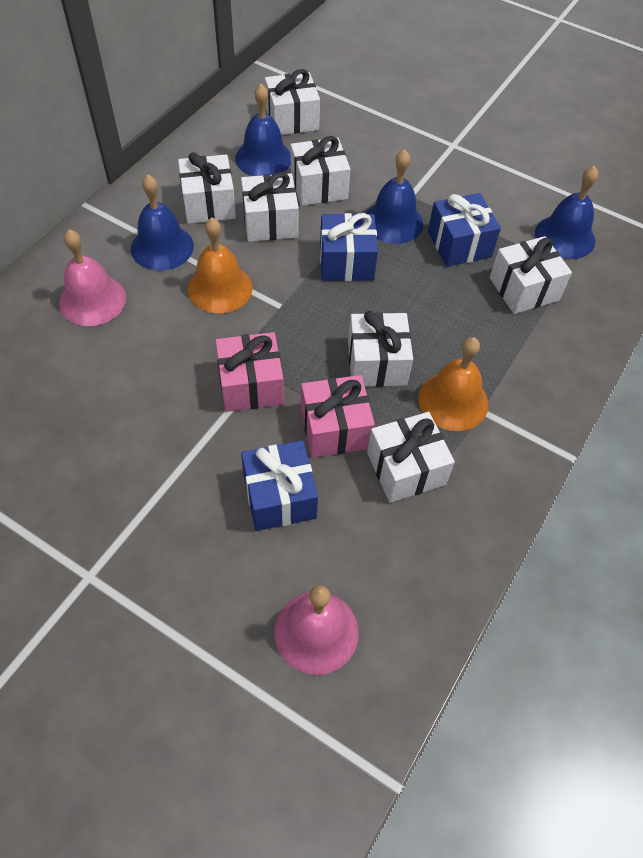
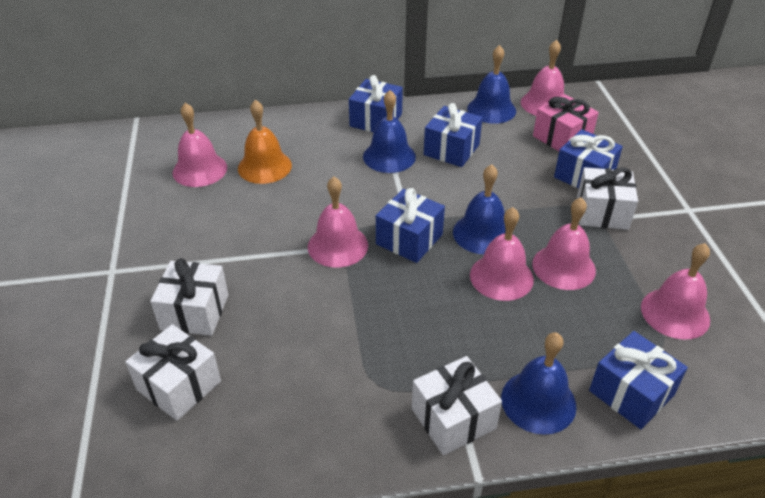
blue gift: [241,440,318,531] [320,213,378,281] [428,193,501,267] = 3 -> [349,75,403,132] [376,188,445,263] [424,103,483,167] [554,129,623,188] [589,331,688,429] = 5
orange bell: [188,218,252,313] [418,337,489,431] = 2 -> [238,100,292,184] = 1
pink bell: [59,230,126,326] [275,585,359,675] = 2 -> [172,103,227,187] [308,177,368,268] [470,207,534,301] [521,40,564,116] [532,197,596,290] [641,243,710,340] = 6
pink gift: [215,332,284,412] [301,375,375,458] = 2 -> [533,94,599,151] = 1
white gift: [178,152,236,224] [241,172,299,242] [265,69,320,135] [291,136,350,206] [348,311,413,387] [367,412,455,503] [490,236,572,314] = 7 -> [125,324,221,421] [150,258,228,336] [412,356,502,455] [577,167,638,230] = 4

